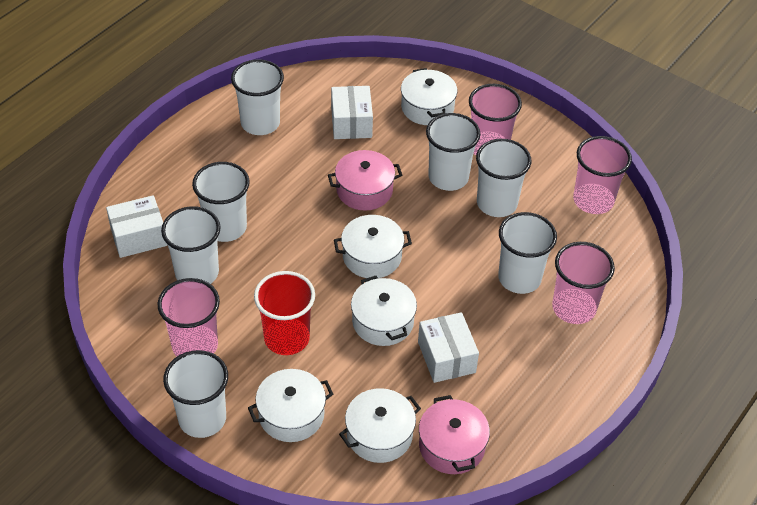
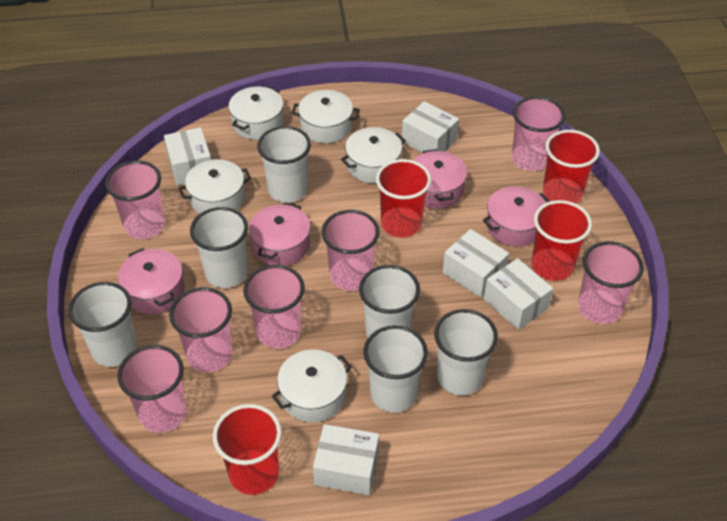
pink cup: [157,278,220,357] [469,84,522,155] [552,242,615,324] [573,136,632,214] = 4 -> [105,161,165,239] [117,345,187,433] [169,287,232,372] [243,265,305,349] [321,210,380,291] [512,96,565,171] [578,241,643,324] = 7
pink pot: [328,150,402,211] [419,395,490,474] = 2 -> [118,248,185,314] [249,203,311,266] [413,149,467,209] [483,186,550,247] = 4
red cup: [254,271,315,355] = 1 -> [213,404,282,495] [376,159,431,238] [532,200,592,281] [543,130,600,204] = 4
white box: [106,195,167,258] [331,86,373,139] [418,312,479,383] = 3 -> [164,127,211,185] [313,424,379,495] [402,101,459,153] [443,229,509,298] [484,258,553,330] = 5
white cup: [161,206,221,284] [163,350,228,438] [192,162,250,242] [231,59,284,135] [426,113,480,191] [476,139,531,217] [498,212,557,294] = 7 -> [68,282,137,367] [190,207,248,288] [257,126,311,203] [359,265,420,338] [363,325,428,413] [434,309,498,395] = 6

